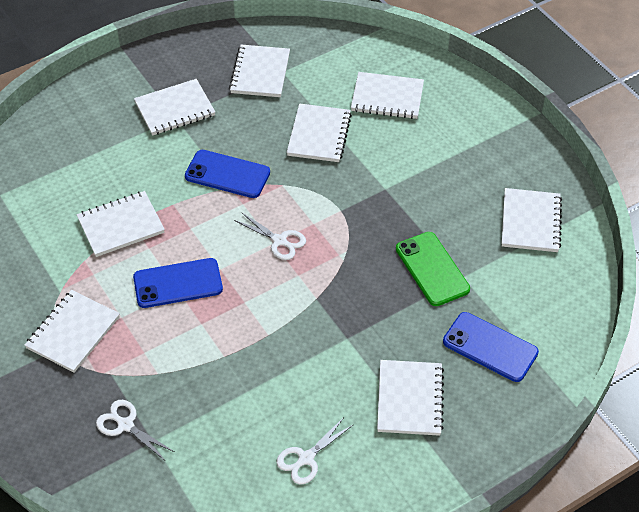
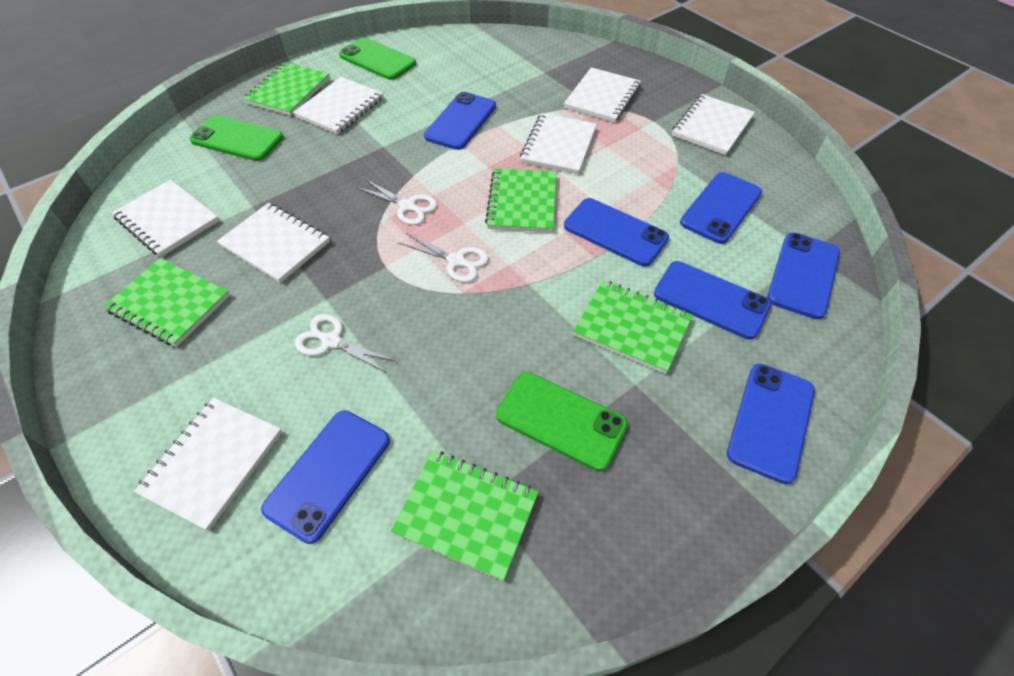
blue phone: [133,258,223,308] [185,150,270,198] [443,312,539,382] = 3 -> [261,410,390,544] [424,92,496,150] [564,198,669,266] [654,261,771,340] [680,172,762,244] [727,364,815,484] [767,233,840,319] = 7
green notebook: none = 0 -> [103,258,230,347] [243,62,330,116] [391,450,539,581] [485,168,556,233] [573,280,693,374] = 5
green phone: [396,232,470,306] = 1 -> [189,115,283,161] [339,37,416,80] [496,372,628,471] = 3
white notebook: [24,290,120,373] [77,191,165,257] [134,79,215,136] [229,45,290,97] [287,103,352,162] [351,72,424,119] [377,360,444,436] [502,188,562,252] = 8 -> [112,180,219,257] [134,398,282,531] [217,203,330,283] [293,77,383,134] [520,113,597,174] [564,67,641,123] [672,94,755,155] = 7

